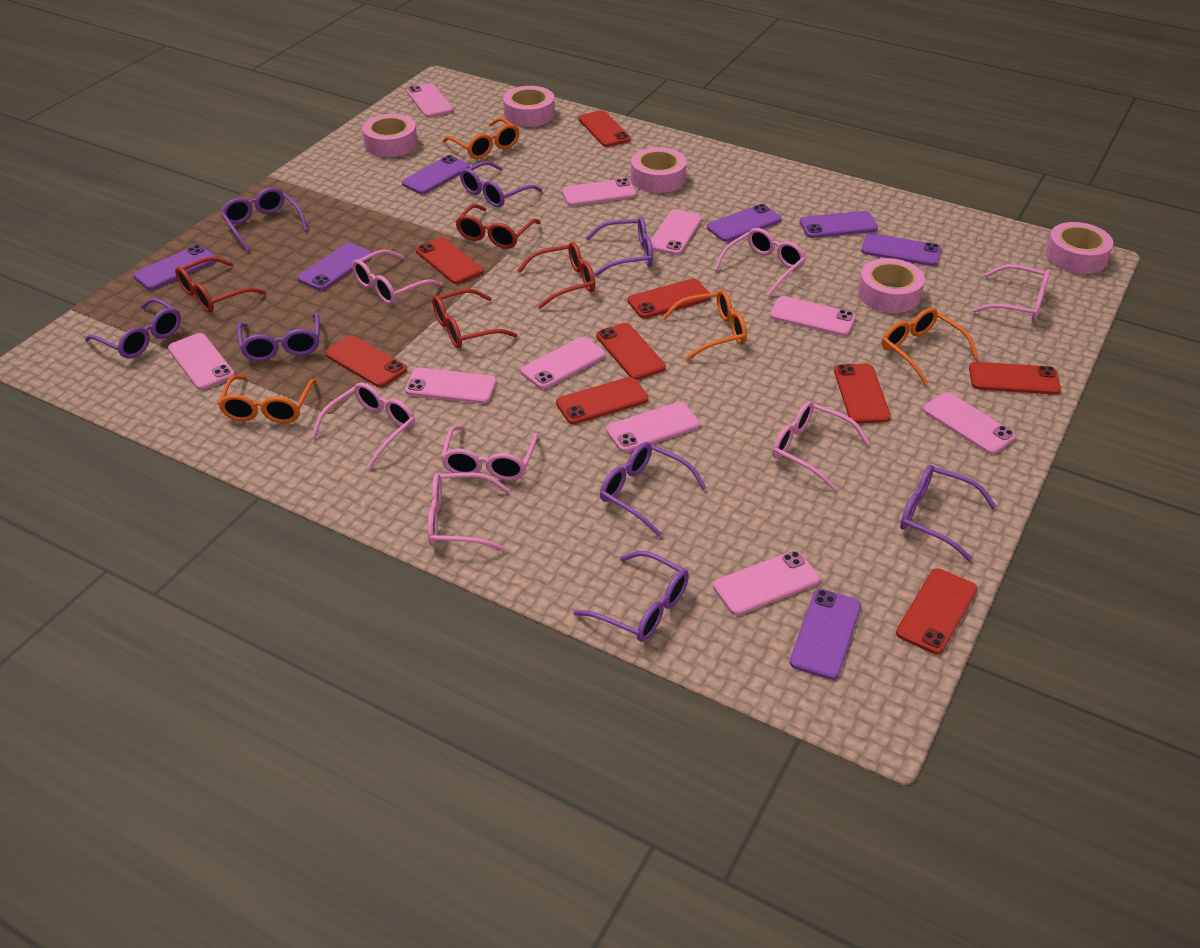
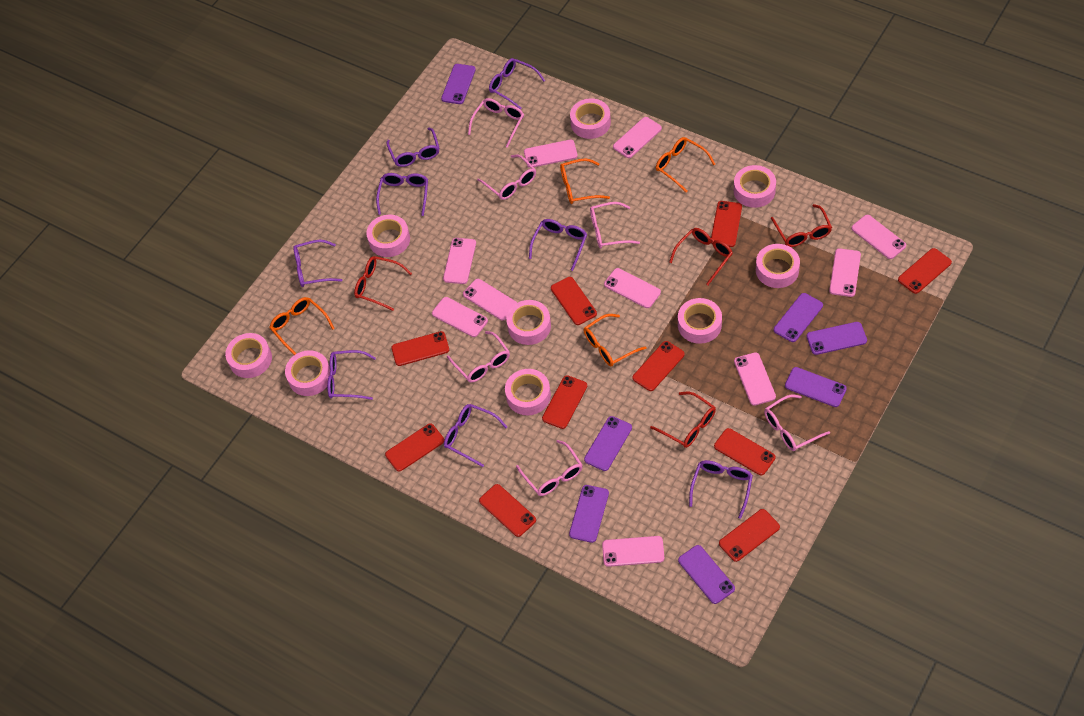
pink glasses: [311,383,415,469] [352,250,442,304] [428,473,510,552] [441,425,538,480] [714,228,806,296] [772,401,870,490] [972,264,1050,321] = 7 -> [447,331,510,383] [468,98,524,148] [477,154,536,200] [516,440,582,496] [590,202,640,248] [764,394,830,451] = 6
pink tape: [362,114,418,157] [503,86,555,127] [631,147,686,193] [858,258,925,313] [1045,222,1113,274] = 5 -> [225,333,272,378] [285,350,330,396] [366,215,410,257] [505,369,551,415] [506,300,551,345] [570,98,611,139] [678,298,722,344] [734,165,776,208] [756,244,800,288] = 9
red phone: [325,335,407,387] [416,237,483,284] [556,377,648,424] [578,110,631,147] [596,323,666,380] [628,279,711,318] [834,364,891,424] [896,568,977,654] [969,362,1061,395] = 9 -> [385,424,444,472] [391,331,449,366] [479,484,536,537] [542,375,587,429] [551,277,597,325] [632,341,685,391] [711,201,742,247] [714,428,776,475] [719,509,780,562] [898,248,952,294] = 10

